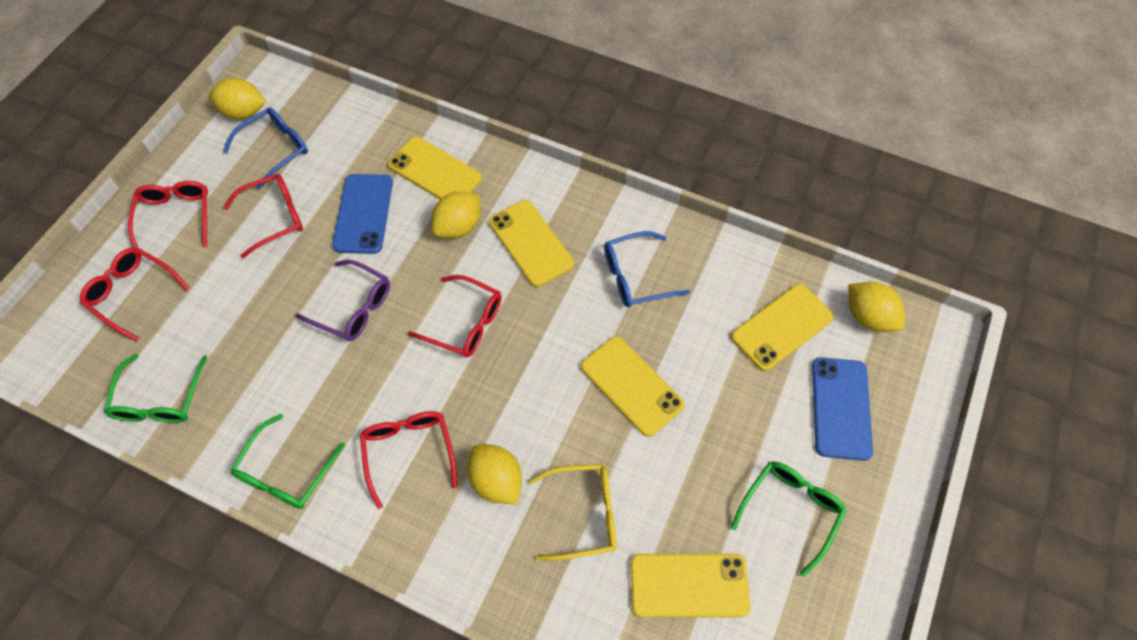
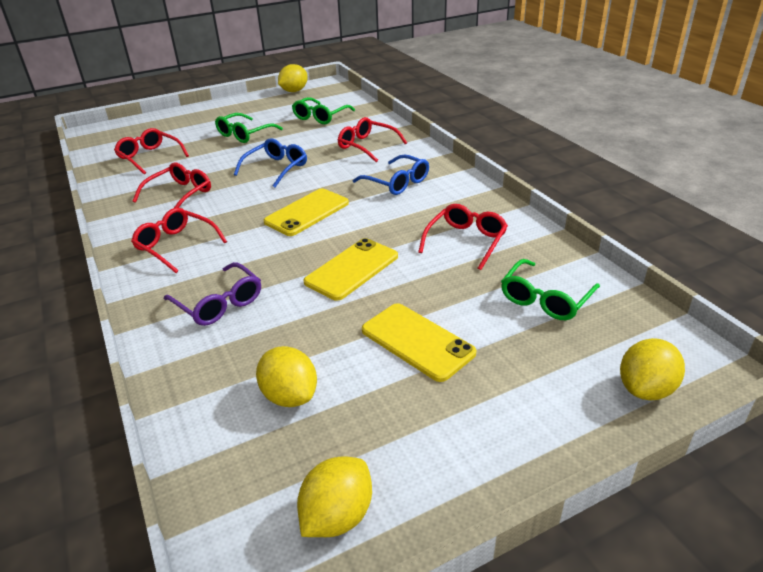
blue phone: [332,174,393,254] [812,357,873,461] = 2 -> none = 0
yellow glasses: [529,464,616,561] = 1 -> none = 0
yellow phone: [388,137,482,199] [489,200,574,287] [581,336,684,437] [631,554,750,617] [731,284,834,371] = 5 -> [264,189,349,236] [304,238,398,301] [362,303,476,382] = 3

